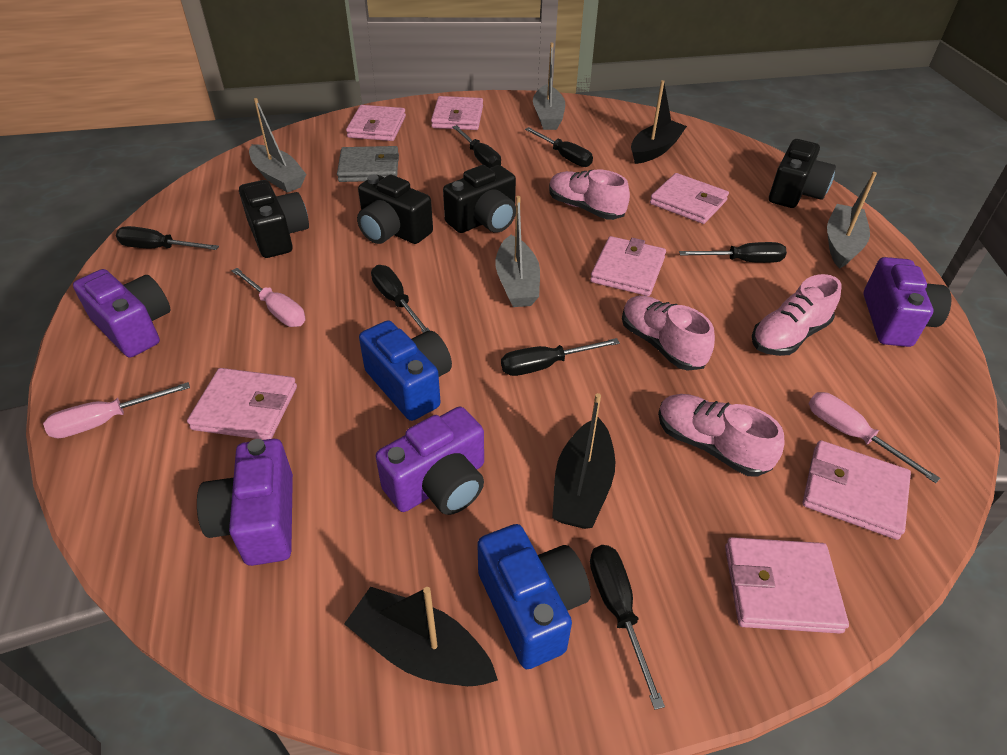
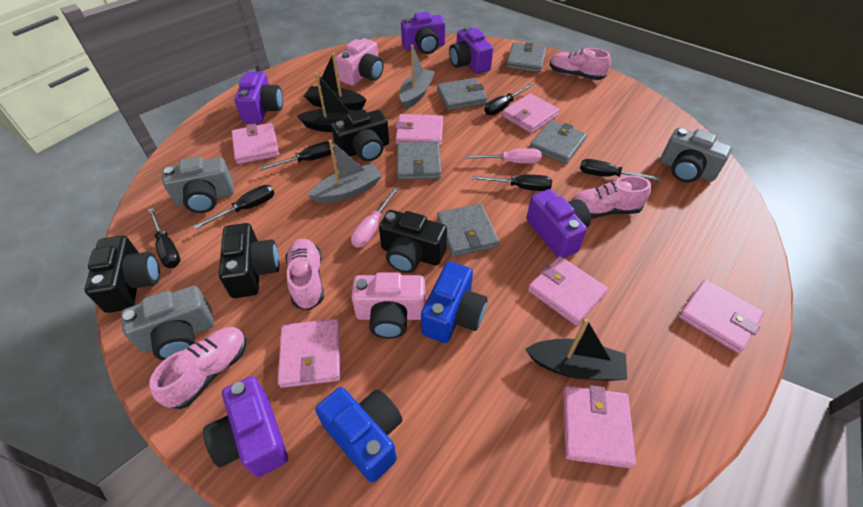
black screwdriver: [116,226,219,250] [371,265,430,333] [452,125,501,168] [501,338,620,376] [525,127,593,167] [590,545,665,710] [679,242,787,263] = 7 -> [148,208,181,268] [194,185,274,229] [259,141,335,171] [472,174,552,191] [484,84,533,115] [580,159,661,181] = 6
grey boat: [249,98,306,193] [495,196,540,307] [533,43,565,130] [827,172,877,269] = 4 -> [308,140,382,203] [399,45,435,109] = 2
grey camera: none = 0 -> [121,286,214,360] [162,156,234,213] [660,128,732,182] = 3
grey wallet: [337,146,399,182] = 1 -> [397,141,441,180] [437,78,488,111] [437,204,499,257] [506,42,546,73] [530,120,587,164] = 5
pink camera: none = 0 -> [336,38,383,86] [351,273,425,339] = 2
pink screwdriver: [43,382,190,438] [232,268,305,327] [809,392,940,483] = 3 -> [351,187,398,248] [465,148,542,163] = 2
purple camera: [73,269,171,358] [197,439,293,566] [375,406,484,515] [863,257,951,347] = 4 -> [203,376,288,477] [234,71,283,124] [401,12,445,54] [449,26,493,74] [526,189,591,258] = 5

